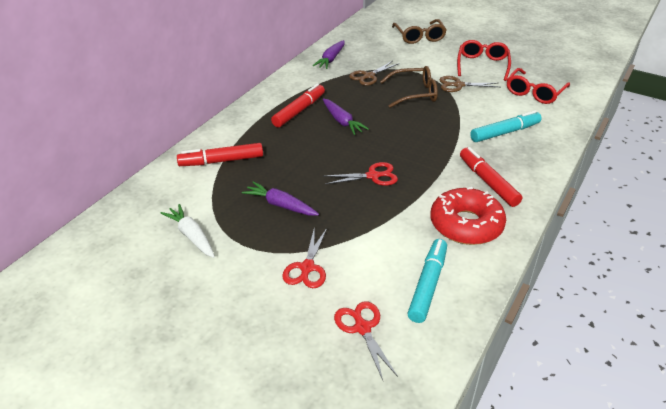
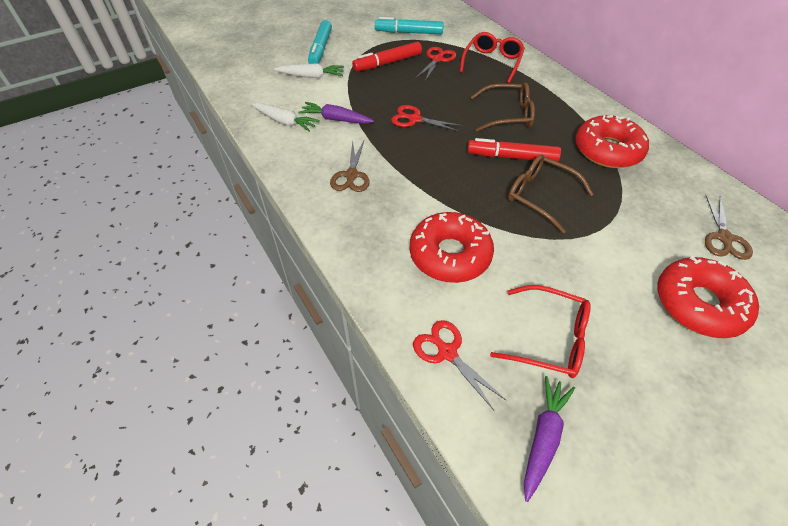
purple carrot: [242,181,319,216] [313,40,345,69] [323,99,369,135] = 3 -> [298,102,374,124] [524,376,575,502] = 2
red donut: [431,187,506,245] = 1 -> [410,212,494,283] [575,115,649,168] [657,256,759,338] = 3
red marker: [177,143,263,166] [271,83,325,127] [460,147,522,207] = 3 -> [352,42,422,72] [468,138,561,162] = 2
white carrot: [161,204,215,258] = 1 -> [251,103,320,132] [274,63,344,78] = 2

